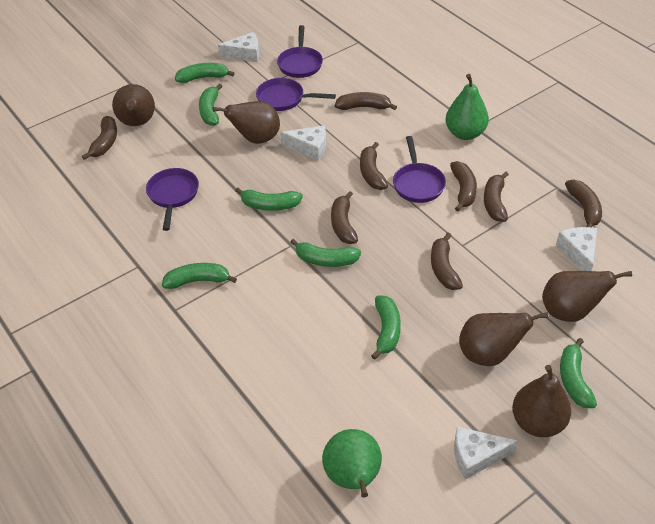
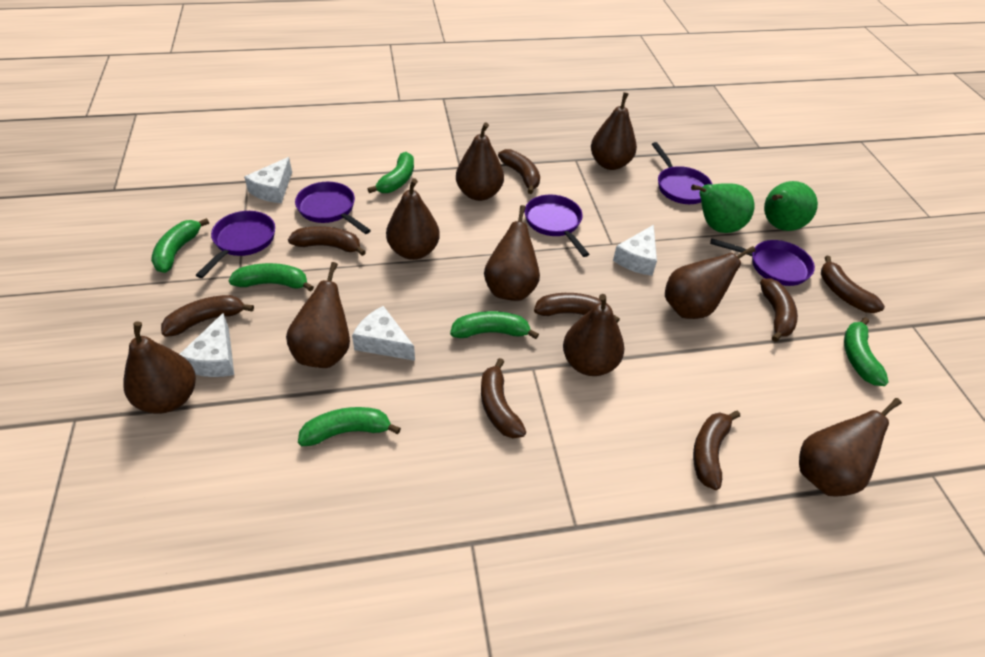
brown pear: [112,84,155,126] [212,101,280,144] [459,312,549,366] [512,365,571,437] [542,271,632,322] = 5 -> [123,321,196,414] [286,262,350,368] [386,178,440,260] [456,122,504,201] [484,205,540,301] [563,294,624,376] [591,92,637,170] [665,246,755,319] [799,398,902,497] = 9
green banana: [162,263,237,289] [175,63,235,83] [199,84,223,126] [235,187,303,211] [290,239,361,267] [371,296,401,360] [560,338,597,408] = 7 -> [151,218,209,273] [228,263,314,292] [298,407,401,446] [368,152,414,193] [450,311,539,339] [844,317,888,386] = 6
purple pan: [146,168,199,231] [256,78,336,111] [277,25,323,78] [393,136,446,203] = 4 -> [196,211,275,278] [295,182,371,234] [525,195,589,257] [652,142,712,204] [710,238,815,286] = 5

